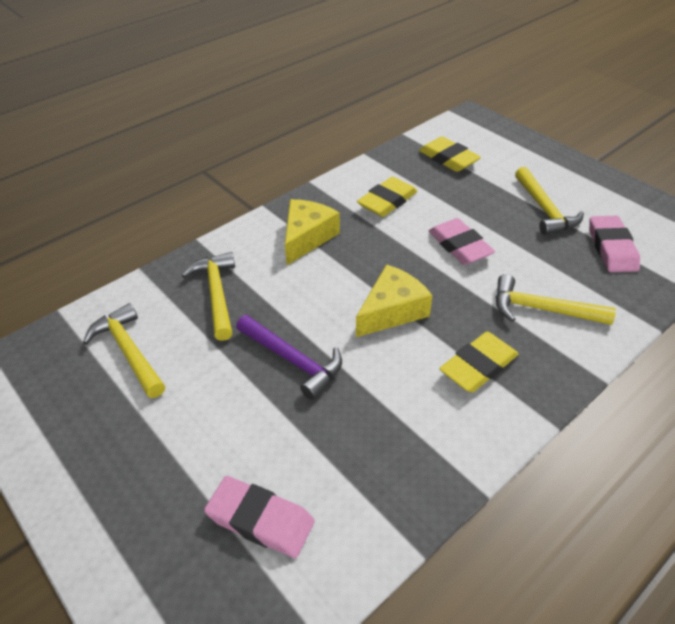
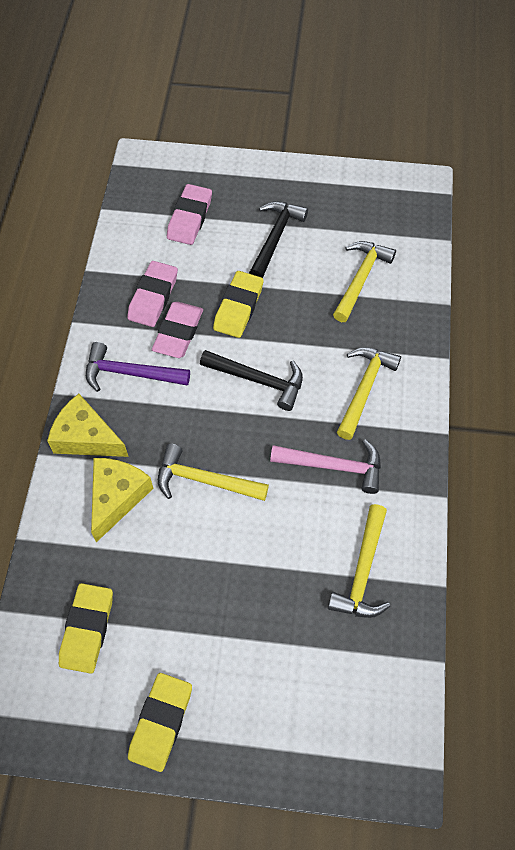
black hammer: none = 0 -> [200,350,303,411] [249,201,308,278] = 2
pink hammer: none = 0 -> [270,439,381,494] = 1

